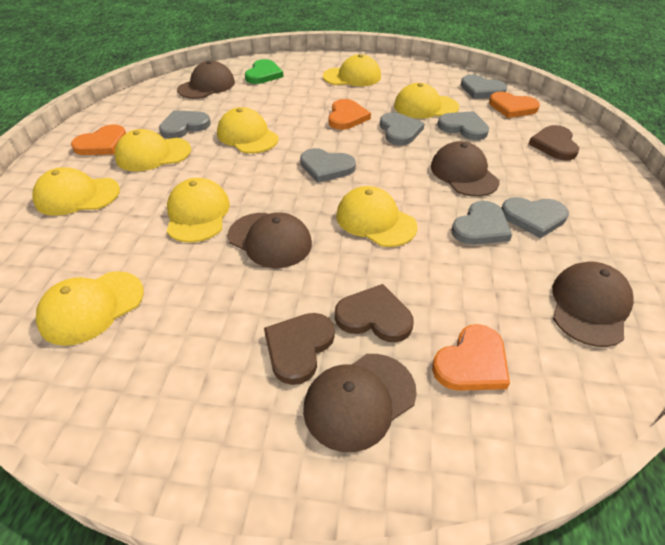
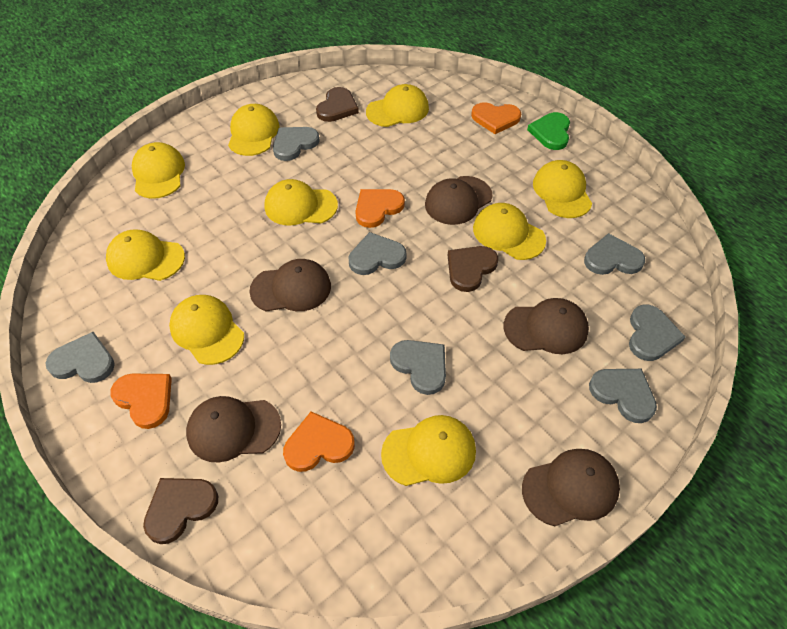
yellow cap: [32,167,120,216] [36,271,144,346] [115,129,191,172] [167,178,230,243] [217,107,279,153] [323,54,381,86] [336,186,418,247] [394,83,459,119] = 8 -> [106,229,185,281] [132,142,185,199] [169,295,244,365] [228,104,280,156] [264,179,338,226] [366,84,429,127] [381,415,476,486] [473,203,546,260] [533,160,592,218] = 9

